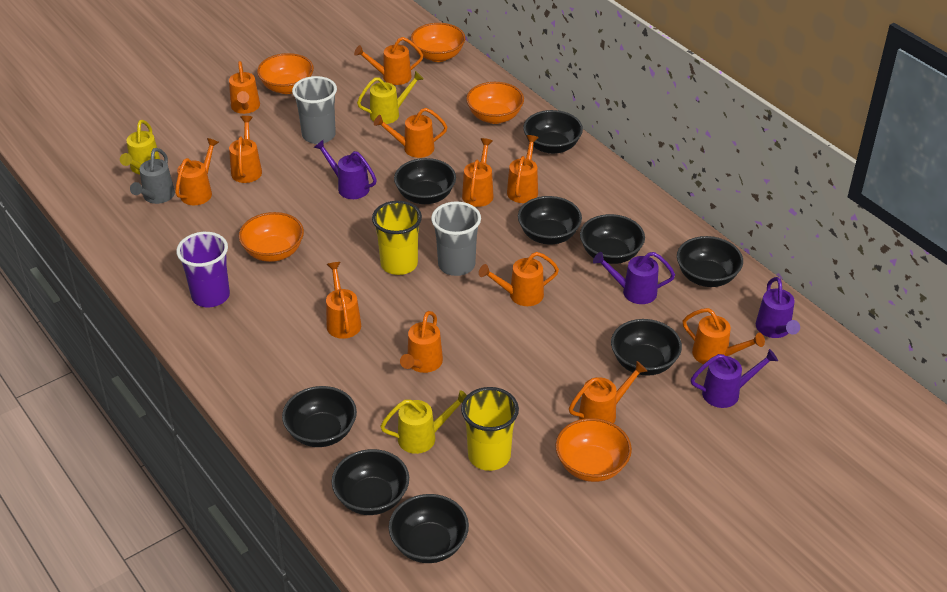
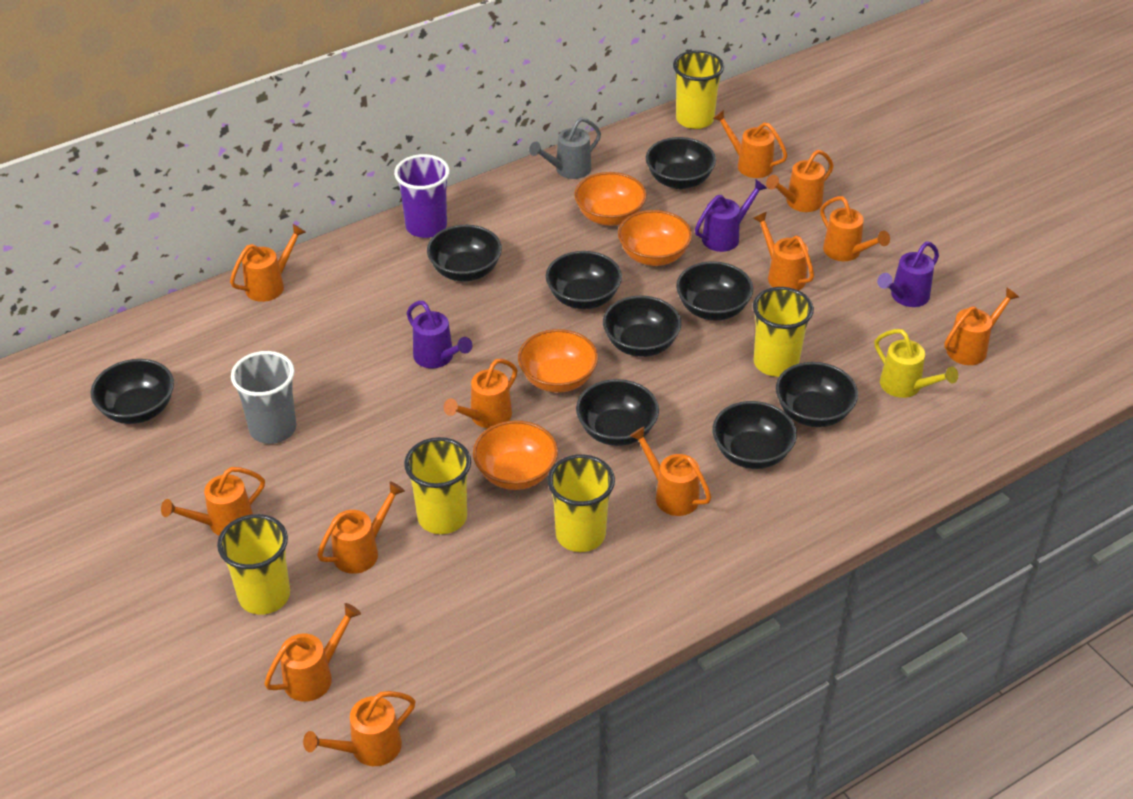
grey cup: [292,76,337,144] [431,201,481,276] = 2 -> [231,351,297,444] = 1
orange bowl: [239,212,304,262] [257,53,314,94] [411,23,465,62] [466,82,524,124] [555,418,632,482] = 5 -> [473,421,558,490] [518,329,598,393] [574,172,647,226] [618,210,692,266] = 4
purple watering can: [314,140,377,199] [593,252,675,304] [691,349,778,408] [756,277,800,338] = 4 -> [407,301,472,368] [695,179,767,252] [877,241,939,307] = 3
yellow cup: [372,201,422,275] [461,387,519,471] = 2 -> [217,514,290,615] [404,437,471,534] [548,454,615,552] [673,50,724,129] [753,287,814,377] = 5
yellow watering can: [120,120,160,174] [357,71,423,124] [380,390,467,454] = 3 -> [875,329,958,398] = 1

